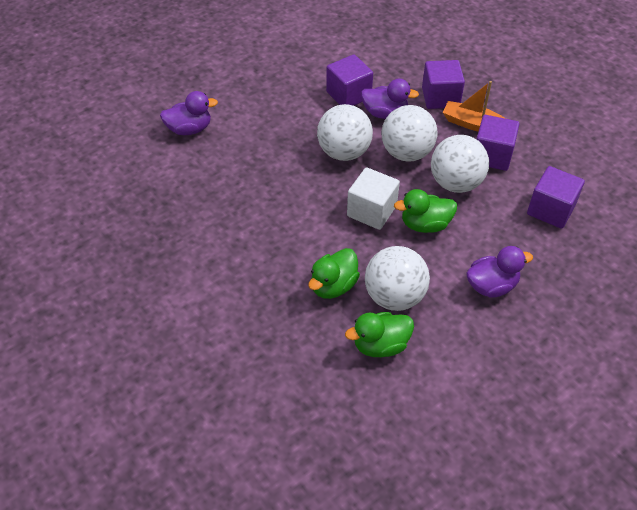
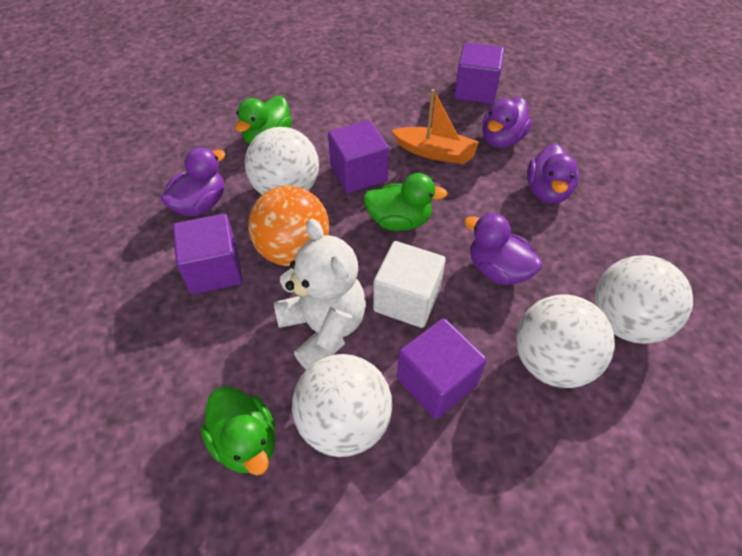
orange ball: none = 0 -> [248,186,329,266] = 1
purple duck: [160,91,218,135] [361,79,419,119] [466,246,533,298] = 3 -> [161,147,225,216] [464,213,543,285] [482,97,532,148] [527,143,579,204] = 4
white teddy bear: none = 0 -> [274,219,366,370] = 1

